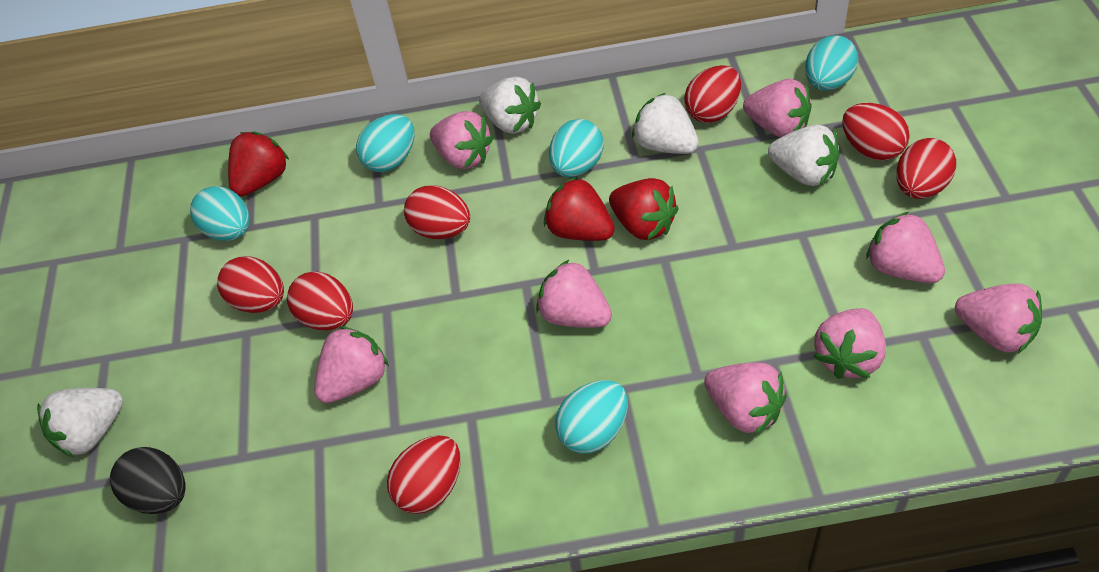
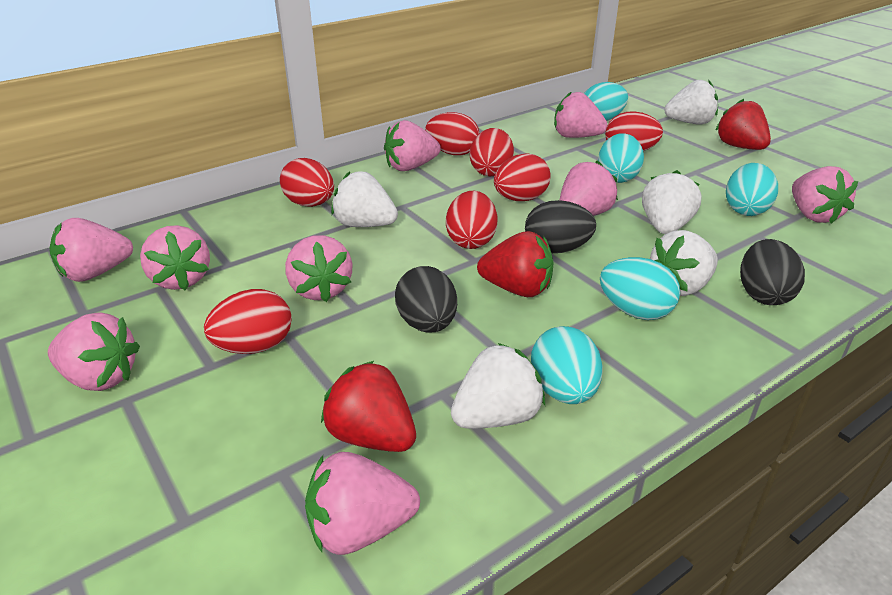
black egg: [110,447,186,514] = 1 -> [395,266,457,332] [525,200,596,253] [740,239,805,305] = 3
pink strawberry: [314,326,389,403] [430,111,493,169] [536,259,612,328] [704,362,787,435] [743,79,812,137] [814,308,886,379] [866,211,945,283] [955,284,1042,353] = 8 -> [48,312,140,391] [49,218,133,282] [140,225,210,290] [285,235,352,302] [305,452,420,555] [384,120,441,171] [554,91,608,138] [560,160,618,216] [792,166,858,224] = 9
white strawberry: [37,388,123,457] [479,76,541,134] [632,93,699,154] [768,125,840,186] = 4 -> [331,171,398,227] [451,343,545,429] [642,170,702,234] [650,230,718,296] [664,80,718,125] = 5

